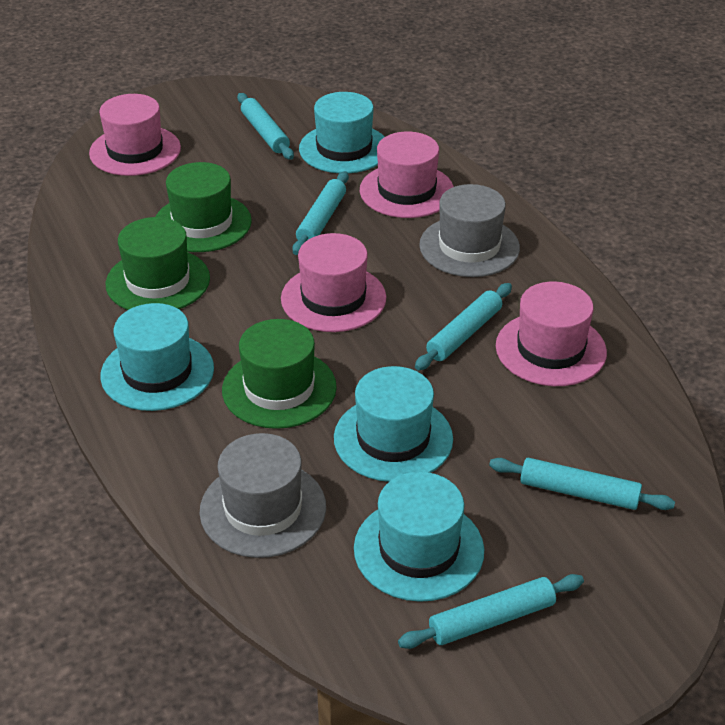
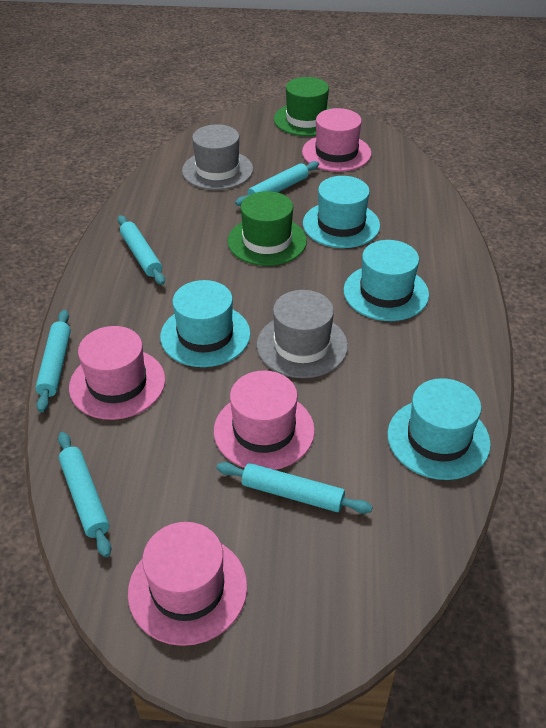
green hat: [106,217,210,310] [155,162,252,252] [222,319,337,429] = 3 -> [228,191,307,266] [274,77,331,136] = 2

